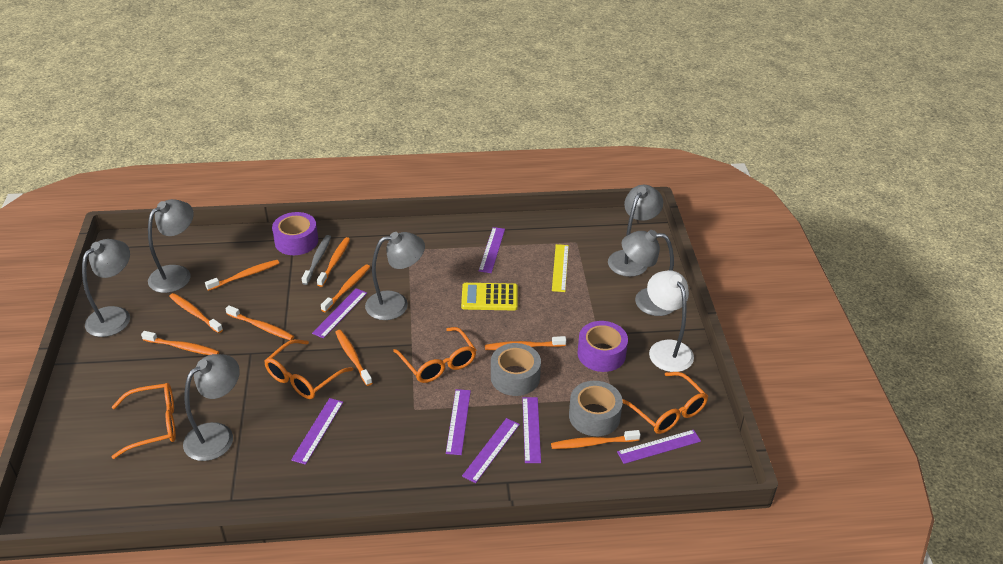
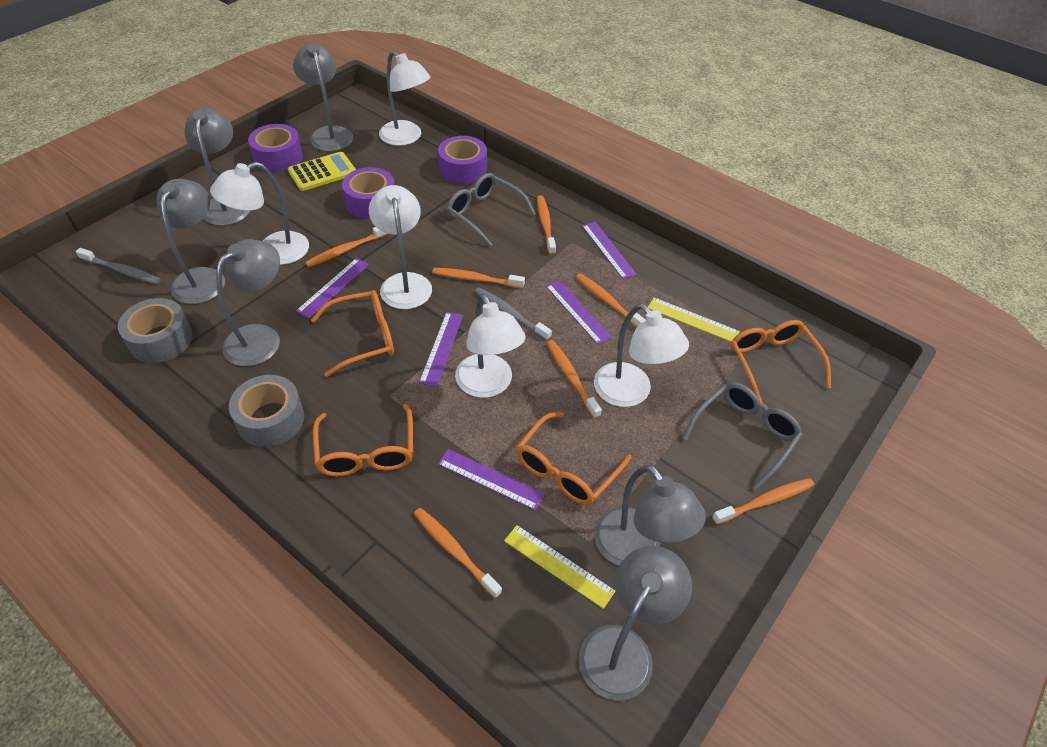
grey glasses: none = 0 -> [447,173,536,247] [682,382,803,490] = 2
grey toothbrush: [302,235,331,285] = 1 -> [76,248,161,284] [475,287,552,341] = 2
orange toothbrush: [141,331,219,355] [169,293,223,333] [205,260,279,291] [225,305,294,340] [317,237,350,287] [321,264,370,312] [335,330,372,386] [485,336,566,350] [551,430,640,449] = 9 -> [305,227,387,267] [414,508,502,598] [432,268,525,288] [537,195,556,255] [547,340,602,419] [576,273,646,328] [712,478,814,525] = 7
purple ruler: [291,398,343,465] [312,288,367,339] [446,389,471,455] [462,418,520,483] [479,227,505,273] [522,397,541,463] [617,430,701,464] = 7 -> [296,258,369,318] [419,312,463,387] [438,449,545,510] [546,280,612,345] [582,222,637,279] = 5
purple tape: [272,212,318,255] [577,321,628,372] = 2 -> [248,124,303,172] [342,167,395,219] [438,136,487,184] = 3
white lamp: [647,270,694,372] = 1 -> [210,162,309,265] [369,185,432,309] [379,51,431,146] [455,294,526,398] [594,304,689,407] = 5
yellow ruler: [552,244,569,292] = 1 -> [504,525,615,609] [648,297,740,342] = 2

